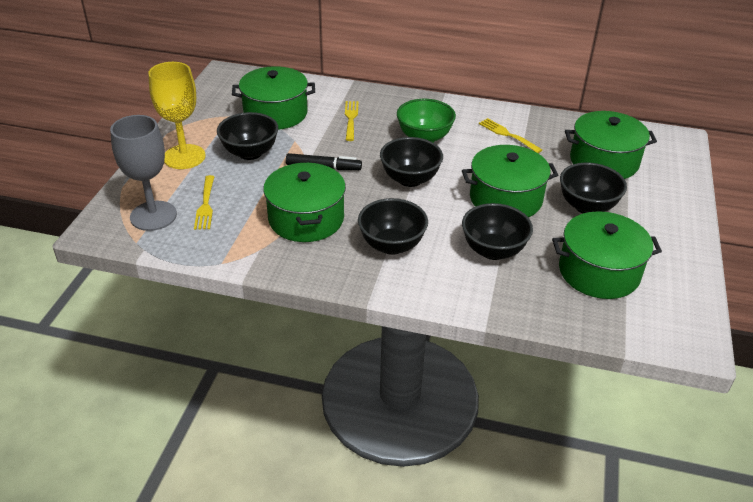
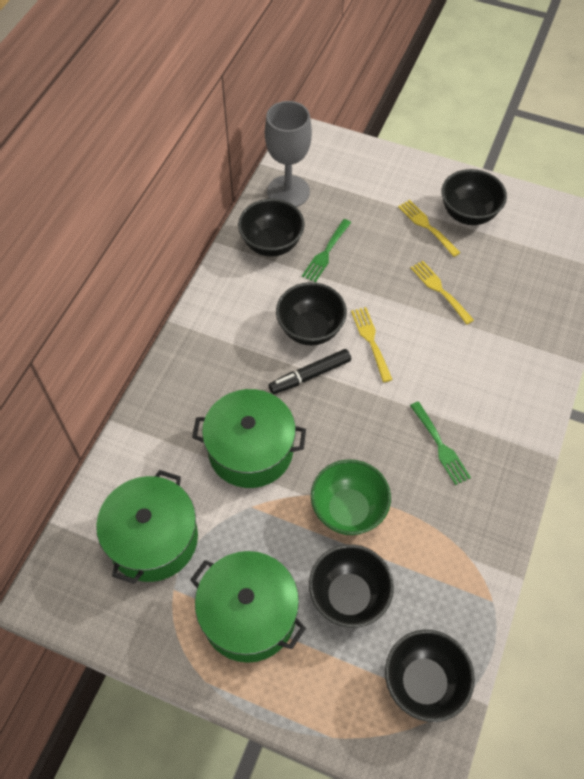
green fork: none = 0 -> [302,219,351,283] [410,401,471,485] = 2
green pot: [232,66,315,130] [263,163,346,242] [462,145,558,218] [552,211,662,299] [565,111,657,179] = 5 -> [96,470,198,584] [190,551,306,663] [192,389,306,488] = 3
yellow goblet: [148,62,206,169] = 1 -> none = 0

